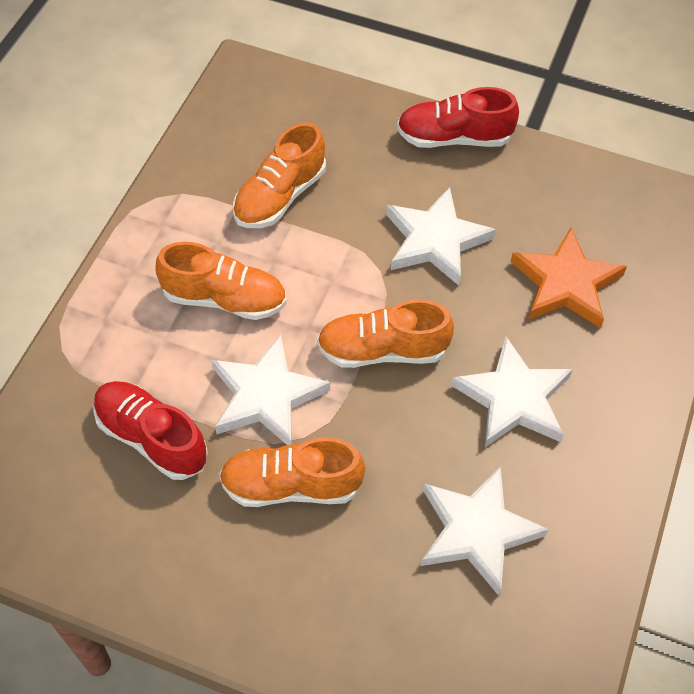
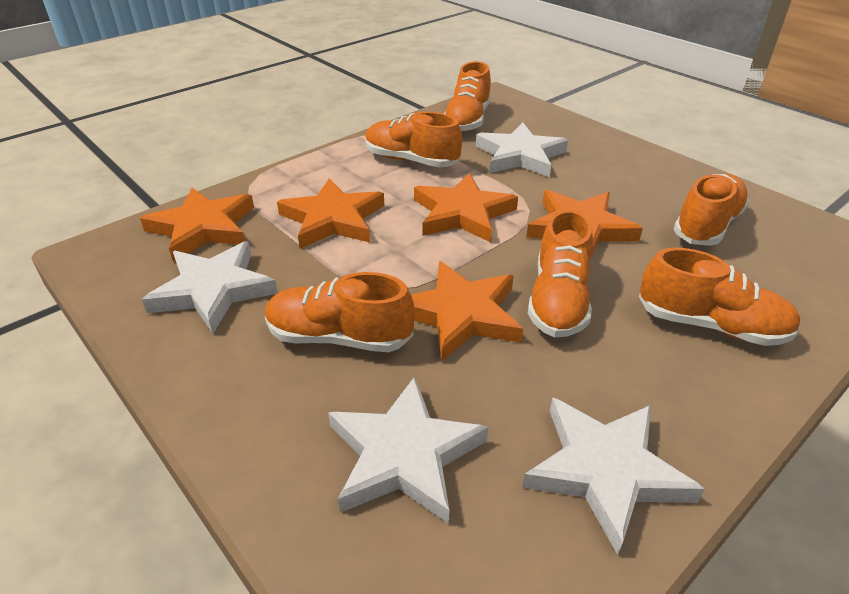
orange shoe: [155,242,286,320] [219,437,365,507] [233,122,326,228] [317,299,454,368] = 4 -> [265,272,415,352] [365,112,462,167] [444,61,491,132] [528,209,593,338] [639,248,801,346] [674,174,749,246] = 6
orange star: [511,228,627,328] = 1 -> [140,188,254,262] [277,178,384,249] [411,261,523,361] [414,173,518,243] [526,190,643,259] = 5
red shoe: [93,381,208,480] [397,87,519,148] = 2 -> none = 0

